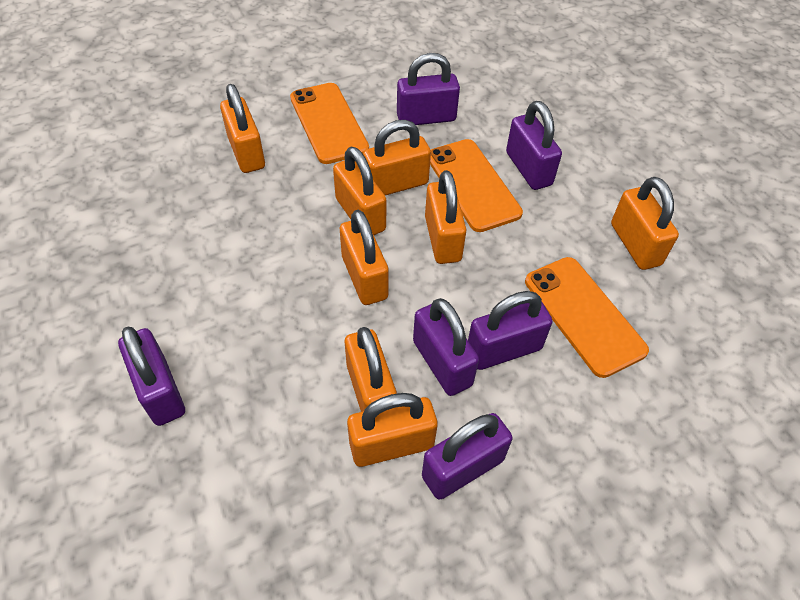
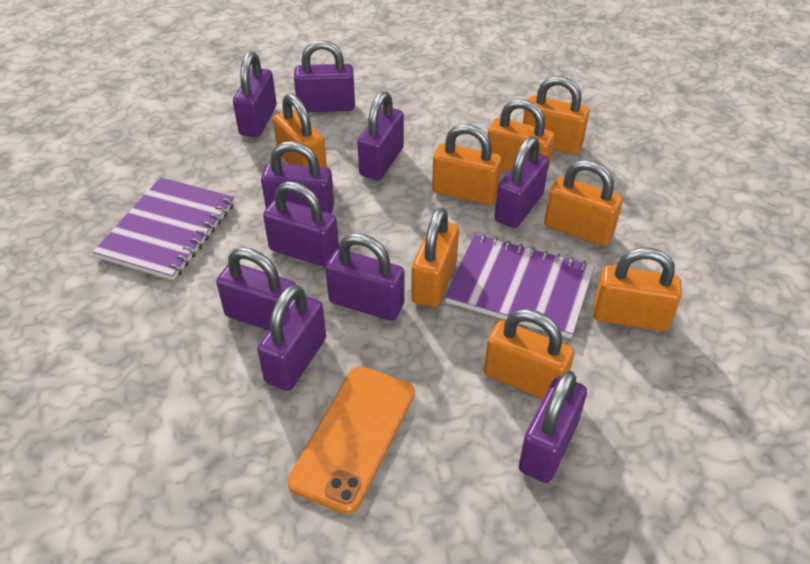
orange phone: [290,83,369,164] [430,139,523,232] [525,257,649,378] = 3 -> [287,366,415,514] = 1
purple notebook: none = 0 -> [93,177,235,280] [445,234,595,338] = 2
purple padlock: [118,327,185,426] [397,53,460,125] [413,298,479,396] [422,413,513,500] [468,291,552,370] [506,101,562,190] = 6 -> [216,247,296,331] [233,52,277,137] [257,285,326,391] [261,141,334,214] [263,182,339,267] [294,40,355,112] [325,233,404,321] [357,91,404,180] [494,136,549,228] [519,370,587,483] = 10

